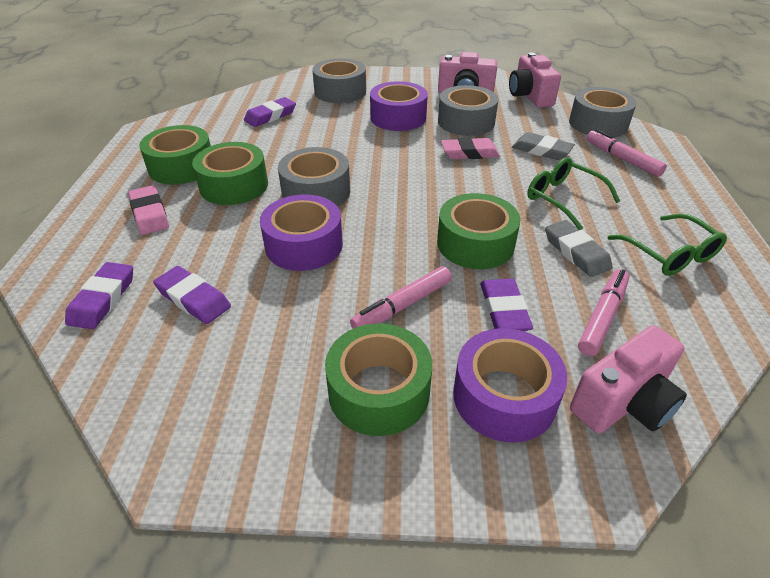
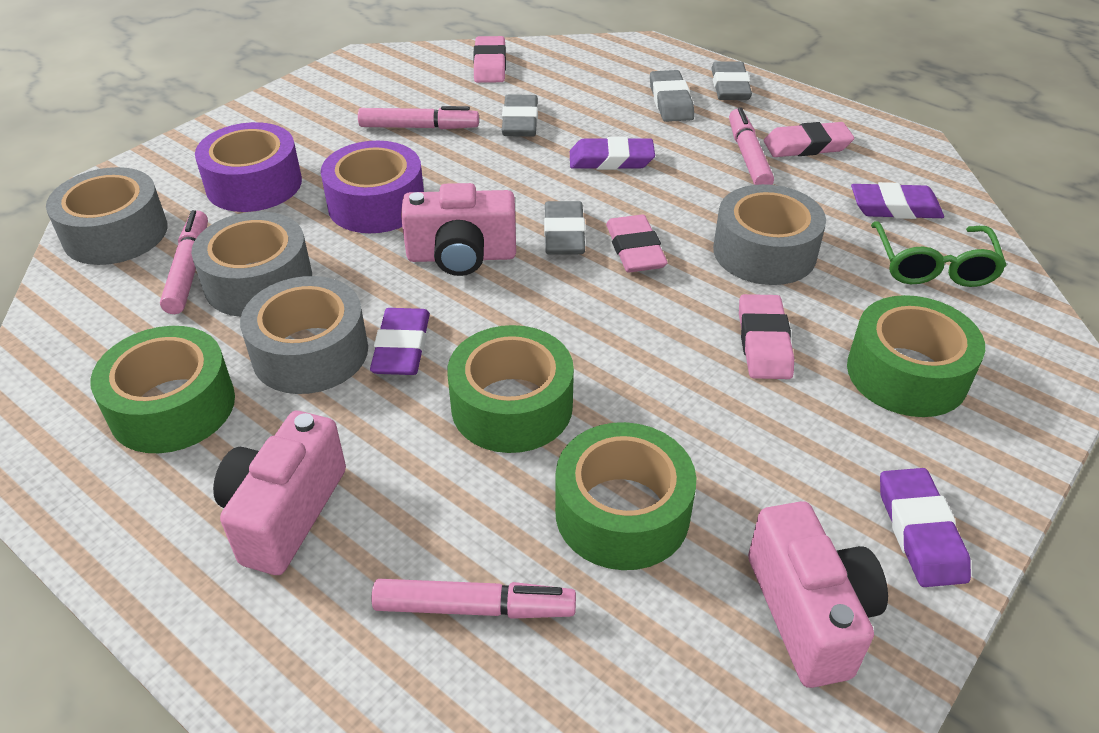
green glasses: [527,157,620,230] [607,214,727,276] = 2 -> [871,221,1007,287] = 1
grey eraser: [512,132,575,160] [545,220,613,277] = 2 -> [502,95,538,137] [544,201,585,255] [650,70,694,122] [711,61,752,100] = 4
pink eraser: [128,185,169,235] [441,137,500,159] = 2 -> [473,36,506,83] [606,215,668,272] [739,294,794,379] [764,122,854,157] = 4
pink marker: [350,266,452,329] [578,269,629,356] [586,129,667,177] = 3 -> [160,210,208,314] [358,106,479,129] [371,579,576,619] [729,107,774,185] = 4
purple tape: [260,194,343,271] [370,81,428,131] [453,328,567,442] = 3 -> [195,122,302,212] [321,141,424,233] = 2

